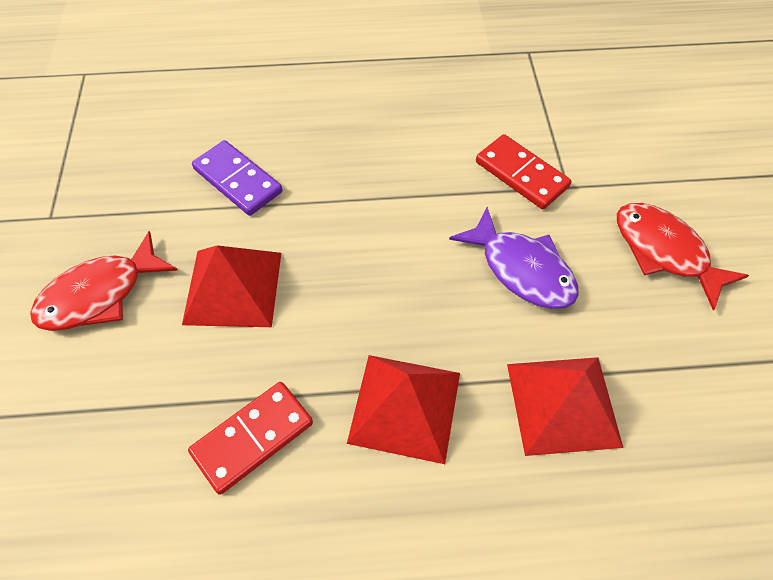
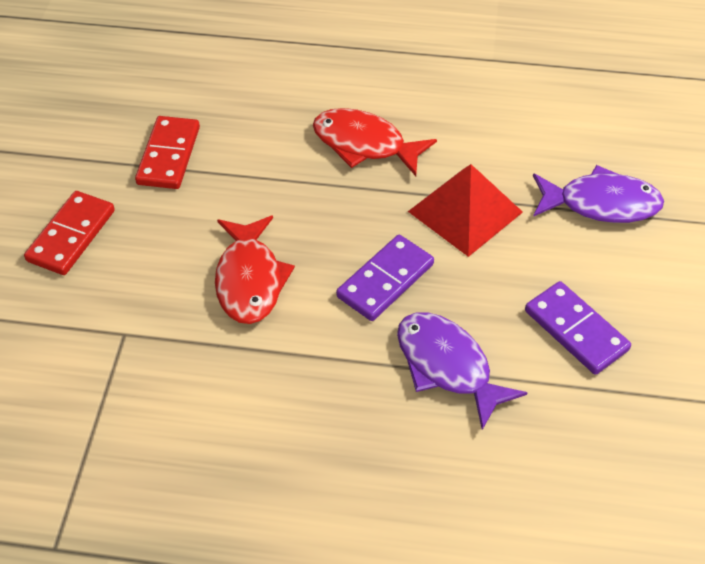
purple domino: [192,140,282,216] = 1 -> [336,235,434,321] [525,281,631,375] = 2
purple fish: [449,207,579,309] = 1 -> [397,312,527,430] [533,165,664,223] = 2
red pyramid: [182,245,281,327] [347,355,460,464] [507,357,623,456] = 3 -> [408,164,523,257] = 1

